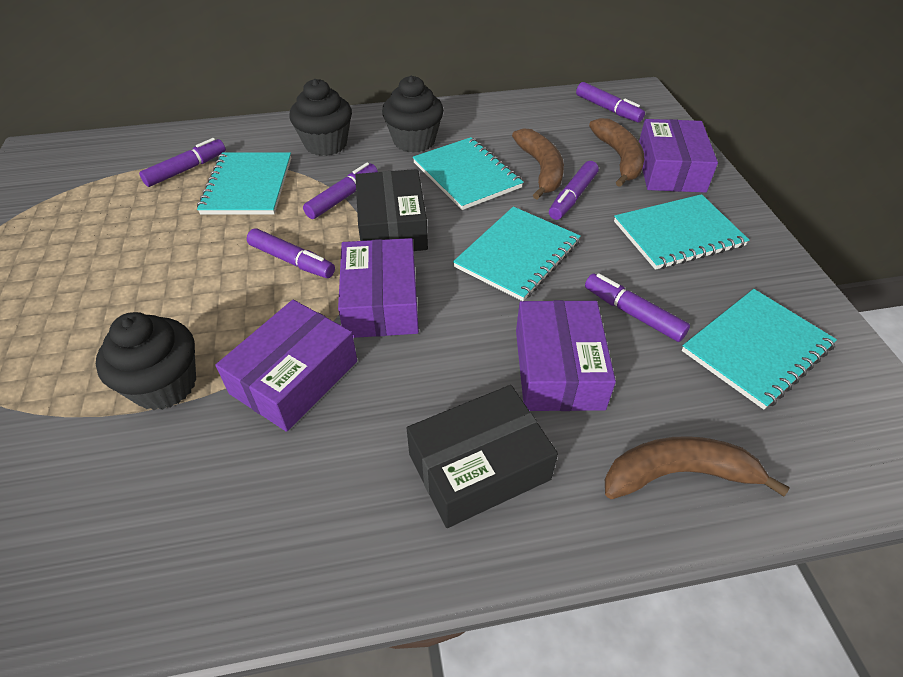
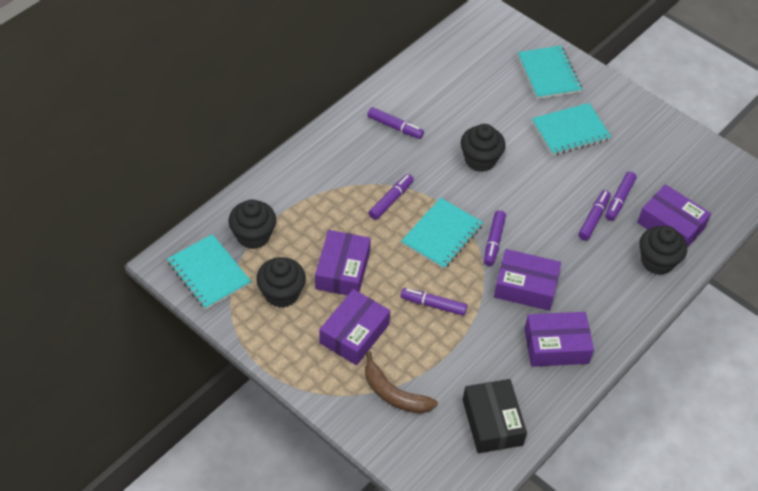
black box: [355,169,428,251] [407,385,558,528] = 2 -> [463,379,527,453] = 1
black cupcake: [96,312,196,410] [289,79,352,156] [382,76,444,153] = 3 -> [228,200,276,249] [256,257,306,308] [461,124,506,172] [640,226,687,275] = 4
brown banana: [512,128,564,200] [589,118,644,187] [605,436,790,499] = 3 -> [365,351,438,414] = 1
purple box: [215,300,357,432] [338,238,419,338] [516,300,616,411] [639,119,718,193] = 4 -> [315,230,371,296] [319,289,390,365] [494,249,561,311] [524,312,594,367] [637,184,711,247] = 5
turquoise notebook: [197,152,291,215] [413,137,523,210] [453,207,581,301] [614,194,749,270] [682,289,837,409] = 5 -> [167,234,251,310] [401,198,483,269] [518,46,582,99] [532,103,611,155] = 4

